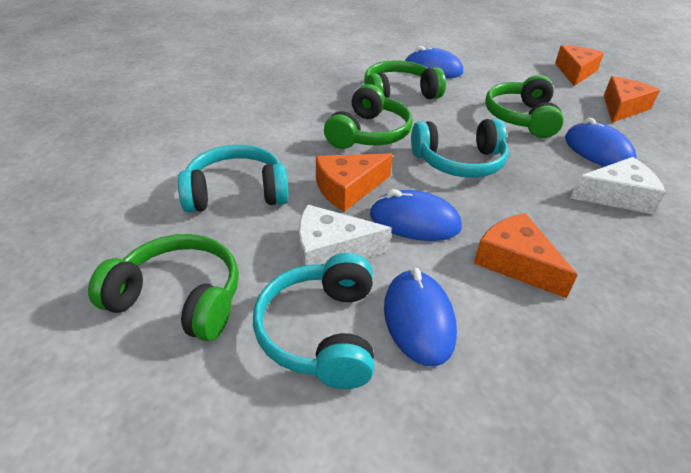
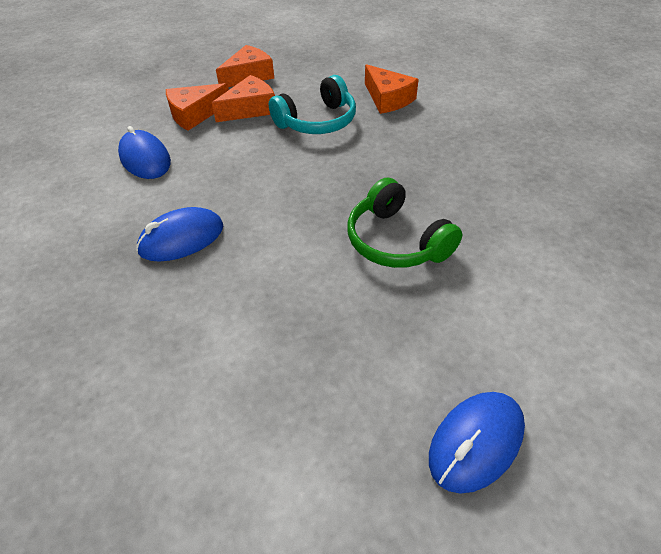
blue mouse: [370,189,462,241] [384,268,457,367] [404,46,463,78] [565,118,637,167] = 4 -> [118,126,171,179] [136,207,223,262] [429,392,525,494] = 3
green headphones: [88,234,239,341] [324,84,413,149] [364,60,446,99] [485,75,564,138] = 4 -> [347,178,462,268] = 1
turquoise headphones: [178,145,289,213] [253,253,374,389] [411,118,509,178] = 3 -> [269,75,356,134] = 1
white cheese: [299,205,392,266] [571,157,666,214] = 2 -> none = 0

